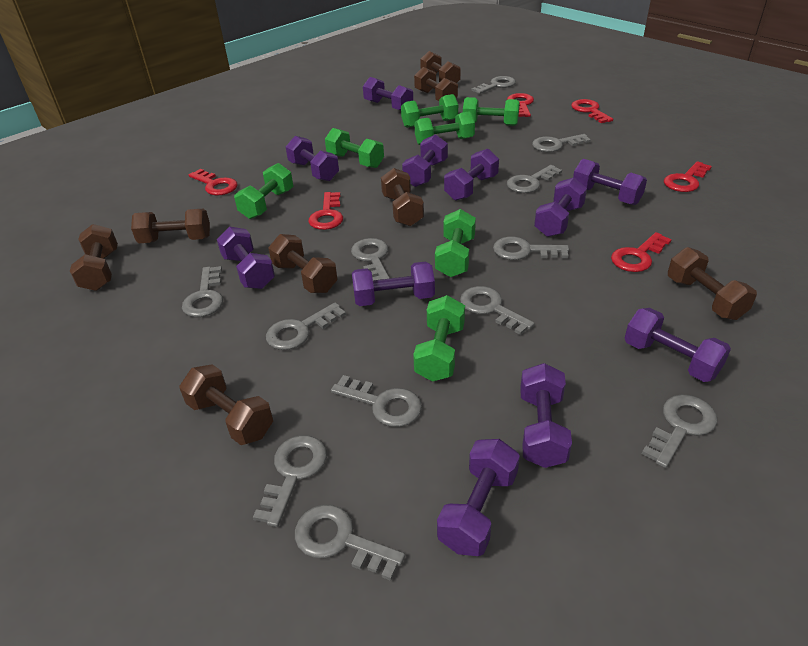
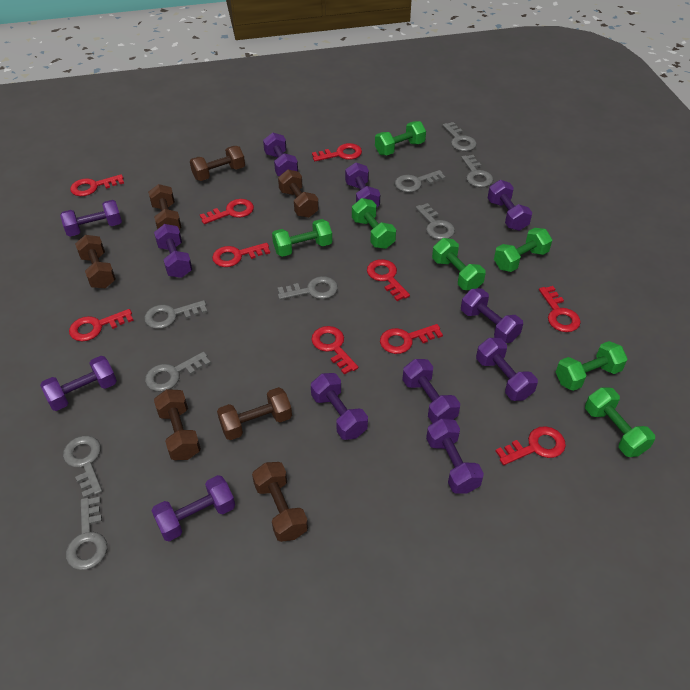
brown dumbbell: [70,224,118,291] [131,209,210,243] [179,364,273,445] [268,234,337,293] [381,168,424,226] [414,67,458,101] [420,51,461,83] [668,247,757,320] = 8 -> [75,235,116,288] [148,184,182,229] [154,389,201,460] [190,146,245,181] [217,387,292,440] [252,462,308,542] [278,170,319,218] = 7
grey key: [182,266,223,317] [253,435,327,527] [266,302,346,350] [295,505,405,581] [331,375,422,427] [351,238,390,280] [460,286,535,335] [472,76,516,94] [493,237,569,260] [507,165,562,193] [532,134,591,152] [642,394,717,468] = 12 -> [63,436,102,498] [66,497,107,570] [144,300,207,329] [145,352,211,391] [278,276,338,300] [395,170,446,192] [416,203,455,240] [443,122,477,151] [461,155,493,188] = 9
purple dumbbell: [217,226,275,289] [286,136,339,181] [352,262,435,306] [363,77,413,110] [402,134,448,187] [437,439,520,556] [444,149,499,201] [520,363,572,468] [534,177,587,237] [573,159,647,205] [625,308,731,382] = 11 -> [40,356,117,411] [60,200,122,237] [151,475,235,541] [154,224,192,278] [263,133,298,176] [311,373,368,440] [345,163,380,208] [402,359,460,423] [426,418,484,494] [461,288,523,343] [476,338,538,401] [488,180,532,231] = 12
red key: [188,169,237,195] [308,192,343,230] [507,93,534,117] [571,99,613,123] [611,232,672,272] [664,161,712,192] = 6 -> [69,309,134,341] [70,174,124,196] [200,199,254,224] [212,243,270,267] [311,326,358,375] [312,143,362,161] [367,259,410,301] [380,324,443,354] [496,426,566,465] [539,286,581,332] = 10

